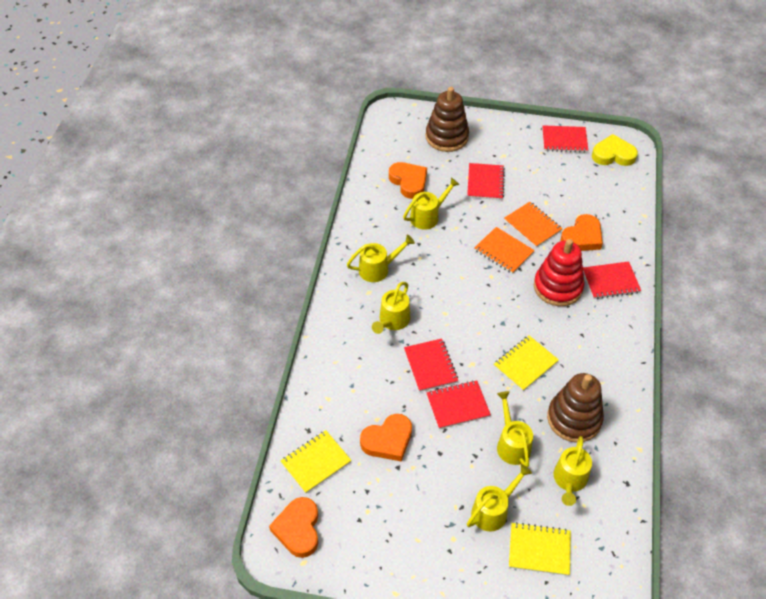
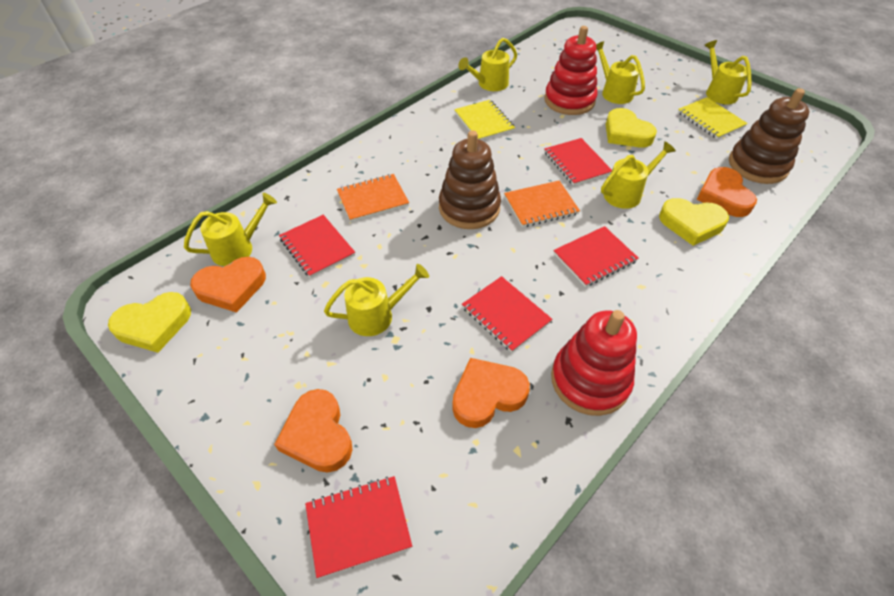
red stacking toy: [534,239,584,306] = 1 -> [544,26,597,115] [551,310,637,416] = 2
yellow heart: [592,134,638,166] = 1 -> [108,292,191,353] [606,108,657,148] [659,198,729,246] = 3
yellow notebook: [281,430,352,493] [494,335,559,391] [509,522,571,576] = 3 -> [454,100,515,140] [678,97,748,139] = 2

